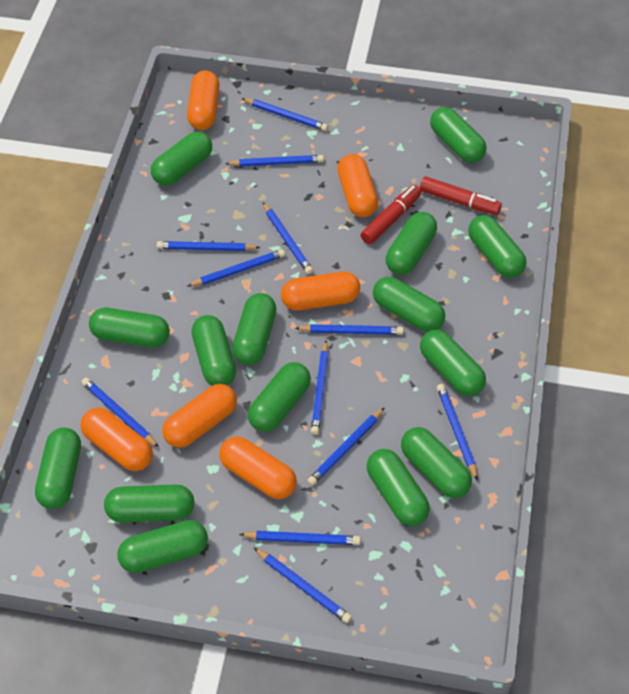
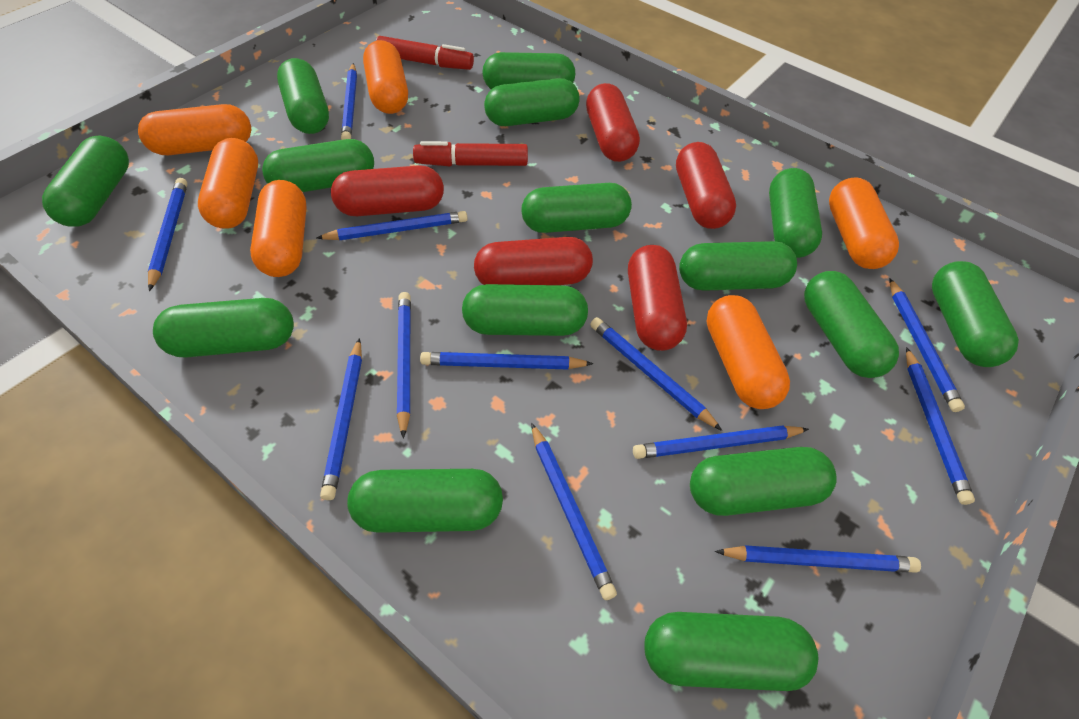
red capsule: none = 0 -> [331,165,444,216] [474,237,593,285] [586,83,640,162] [628,245,687,351] [676,142,736,229] = 5

